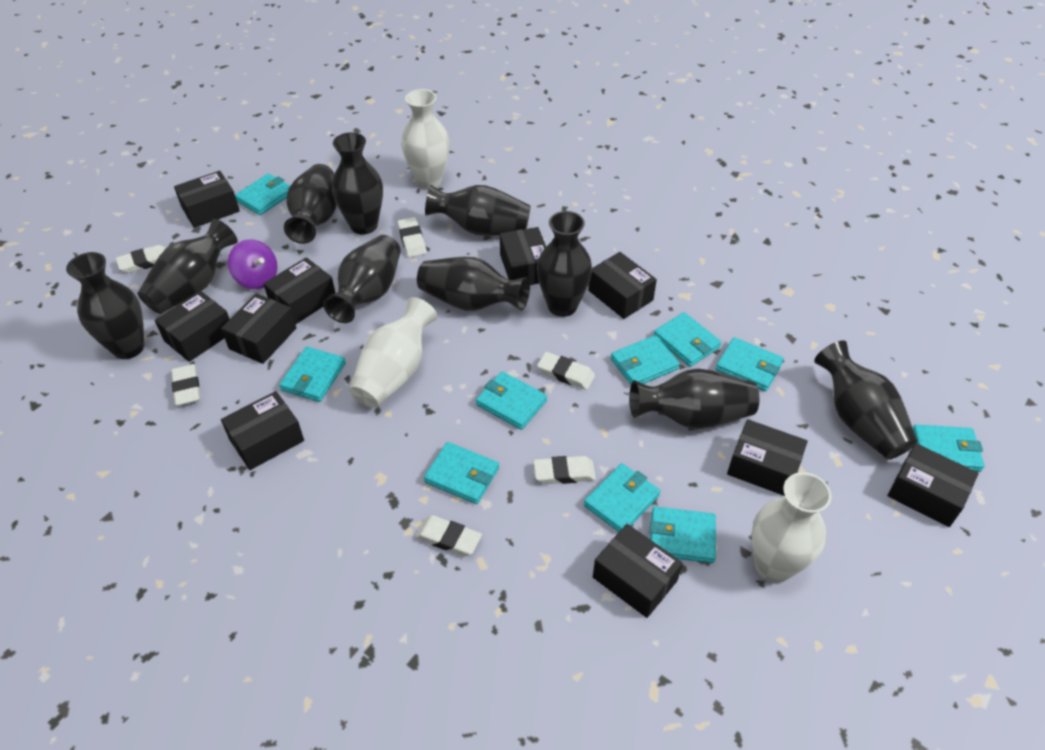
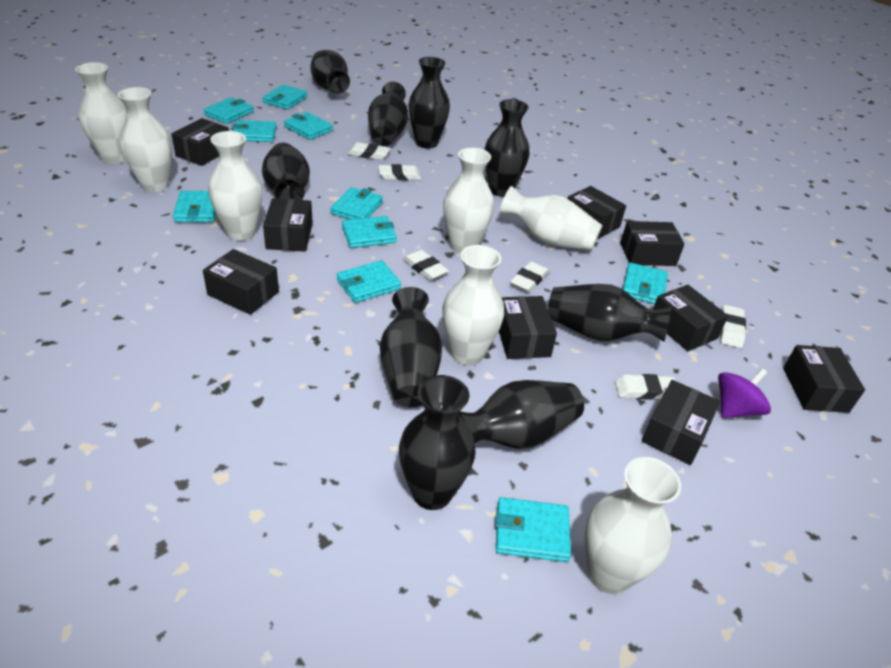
black box: [155,291,230,362] [174,171,240,228] [221,293,296,364] [221,391,304,470] [263,257,335,324] [500,227,546,285] [588,252,657,319] [593,524,683,618] [727,419,808,496] [887,443,979,527] = 10 -> [171,118,229,166] [203,249,279,315] [263,198,313,252] [499,296,557,359] [567,186,626,239] [620,221,685,266] [642,380,720,465] [653,285,728,351] [783,345,865,413] = 9
black vase: [66,252,145,359] [138,219,238,314] [284,164,337,244] [323,235,401,323] [332,132,383,235] [417,257,530,311] [425,185,531,236] [537,211,592,317] [629,368,759,429] [814,341,917,460] = 10 -> [262,143,310,200] [310,50,350,94] [368,82,408,146] [380,287,442,407] [399,375,476,510] [408,57,450,149] [458,380,584,449] [484,99,529,197] [548,284,672,342] = 9
white vase: [349,297,437,408] [401,89,449,189] [751,472,832,583] = 3 -> [75,62,127,164] [118,87,172,192] [208,131,262,241] [442,245,504,365] [443,148,494,254] [500,186,603,251] [585,457,681,594] = 7

